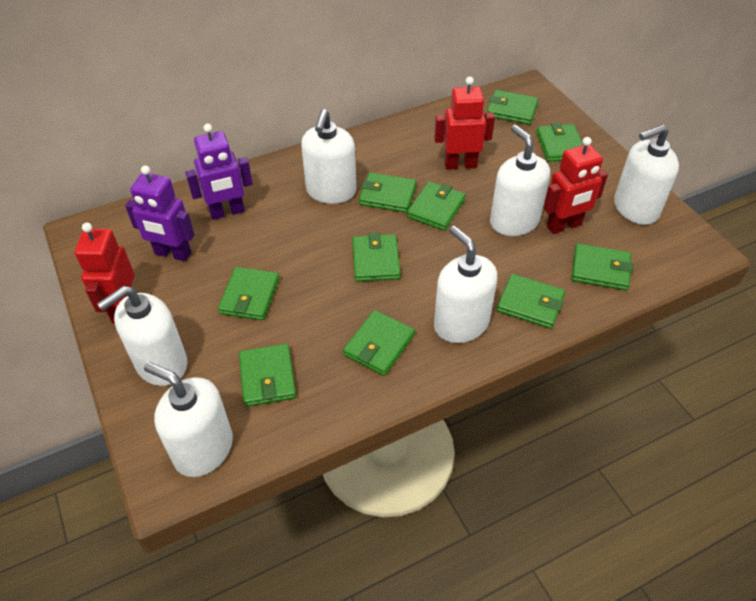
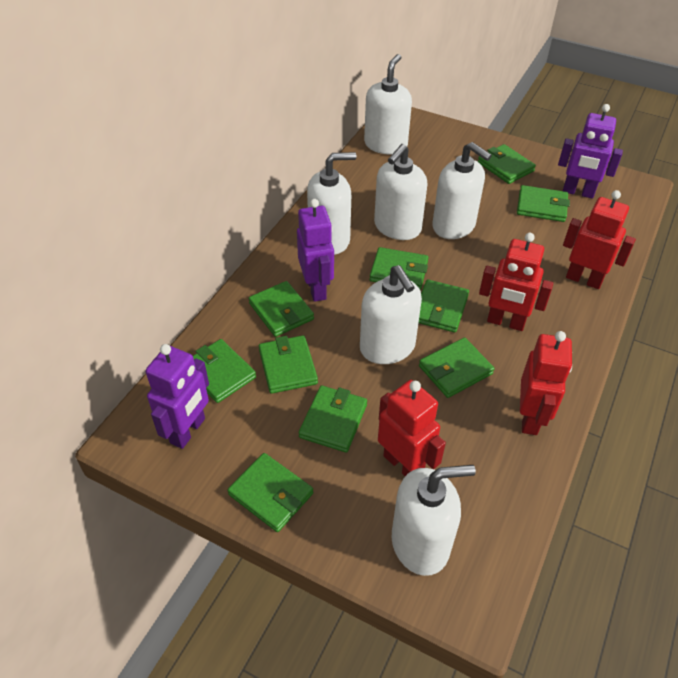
purple robot: [125,165,195,262] [185,124,253,220] = 2 -> [146,344,209,449] [297,199,334,302] [558,104,623,199] = 3
red robot: [74,223,135,324] [434,77,495,170] [544,137,608,234] = 3 -> [378,380,446,476] [479,233,553,331] [520,331,572,435] [563,190,636,289] = 4

